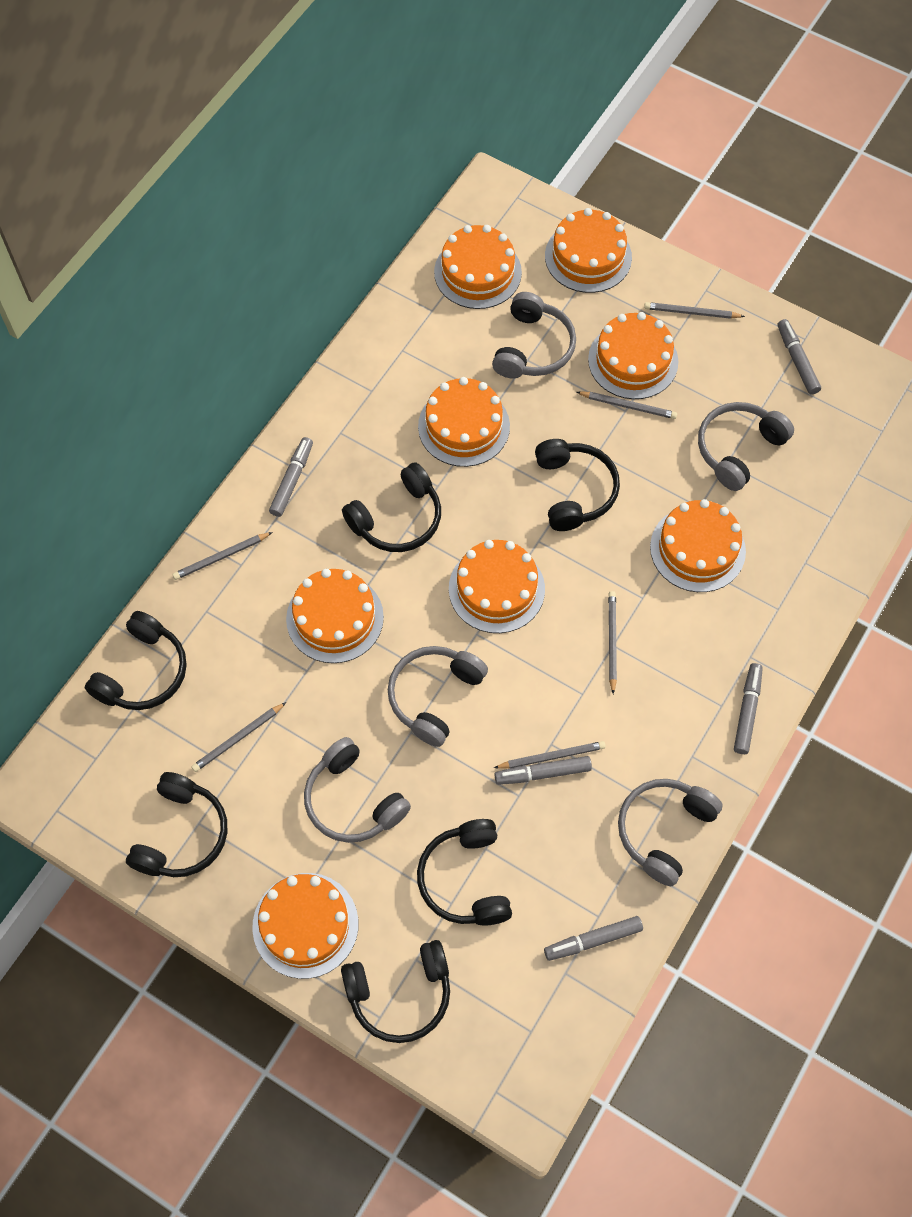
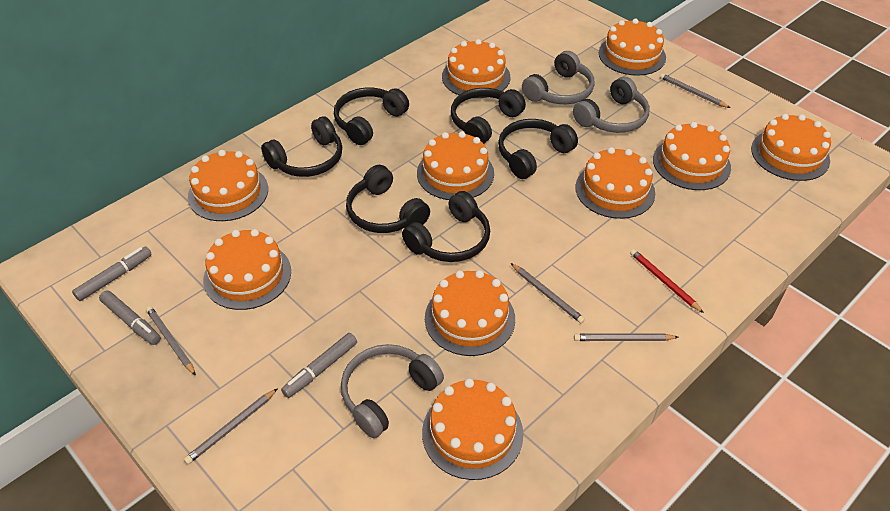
grey headphones: [304,737,411,843] [388,646,488,747] [492,292,576,378] [618,779,723,886] [698,402,794,491] = 5 -> [341,344,444,438] [522,51,595,104] [573,77,650,133] = 3
grey marker: [269,437,313,517] [494,756,592,785] [544,916,643,961] [734,663,763,754] [778,319,821,395] = 5 -> [72,247,152,301] [99,290,161,345] [281,333,357,398] = 3
grey pencil: [172,532,272,580] [191,702,286,772] [494,741,606,769] [577,392,677,419] [608,591,617,694] [644,302,745,319] = 6 -> [146,306,196,376] [184,388,278,464] [511,263,585,324] [574,333,678,341] [660,73,730,108] = 5
orange cake: [252,873,358,979] [286,569,384,663] [418,377,510,467] [434,225,522,309] [449,540,545,633] [545,208,632,293] [588,312,679,399] [650,499,746,592] = 8 -> [188,150,268,221] [203,229,291,310] [417,131,494,200] [422,378,523,480] [425,270,515,356] [442,39,510,98] [576,147,655,219] [599,18,666,76] [653,122,731,190] [751,114,831,181] = 10
red pencil: none = 0 -> [630,249,704,313] = 1

